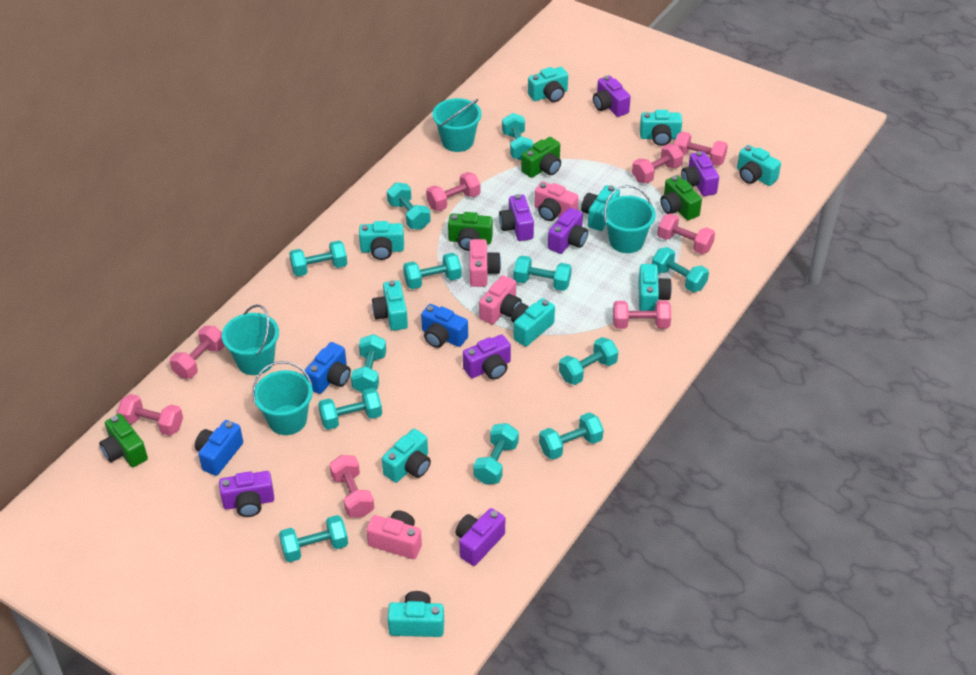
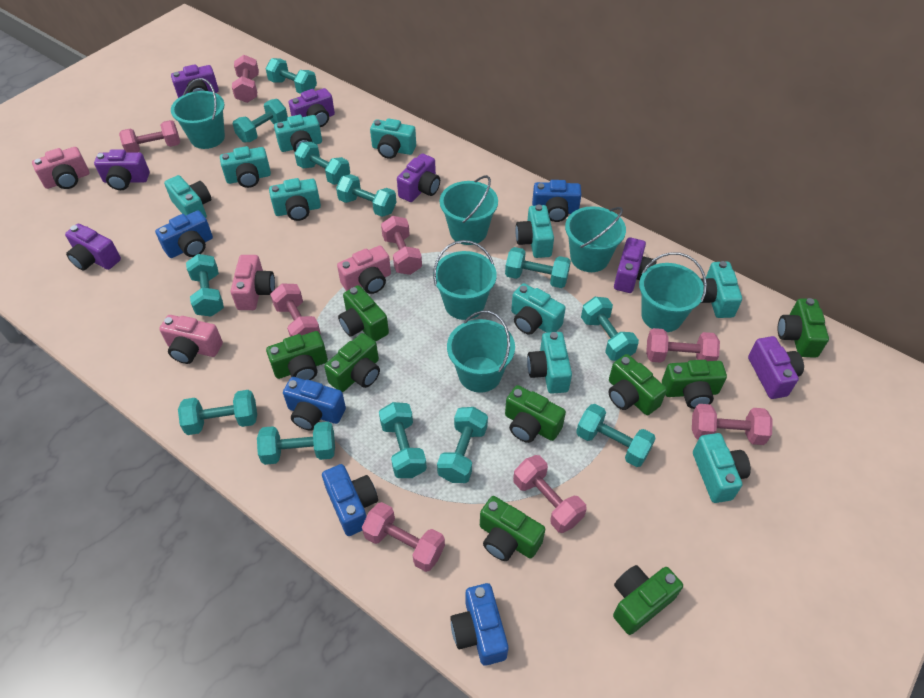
blue camera: [195,420,243,476] [305,342,351,394] [421,304,468,348] = 3 -> [155,211,213,258] [283,377,346,431] [322,464,378,536] [450,583,508,666] [532,180,582,222] = 5
green camera: [99,414,148,467] [448,212,493,251] [521,137,561,178] [660,175,702,220] = 4 -> [266,331,328,380] [324,333,380,392] [338,285,389,342] [480,496,546,561] [505,385,566,443] [608,354,667,415] [613,565,683,635] [662,360,727,409] [778,298,829,358] = 9
turquoise bucket: [222,305,279,375] [252,361,313,435] [433,98,482,152] [603,185,656,253] = 4 -> [171,78,225,149] [433,240,497,320] [440,175,498,245] [447,311,515,393] [565,206,626,272] [639,252,707,332] = 6

